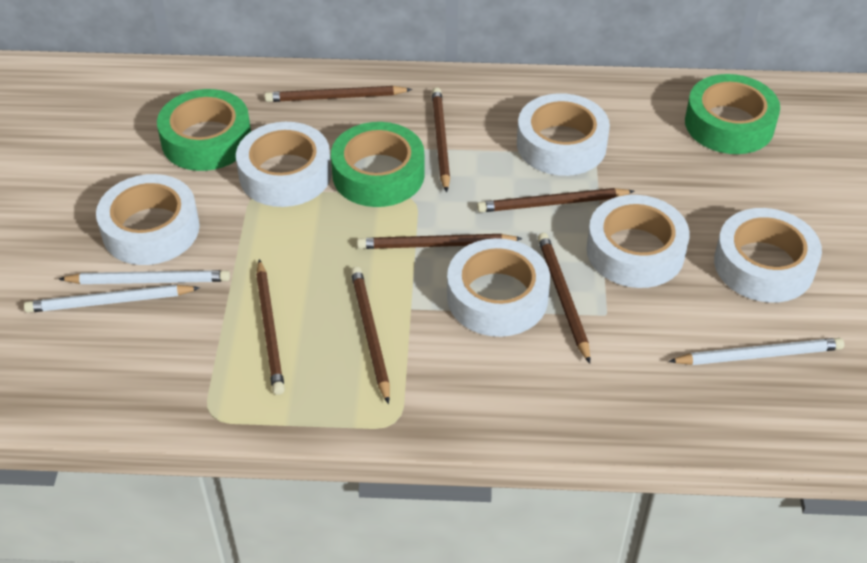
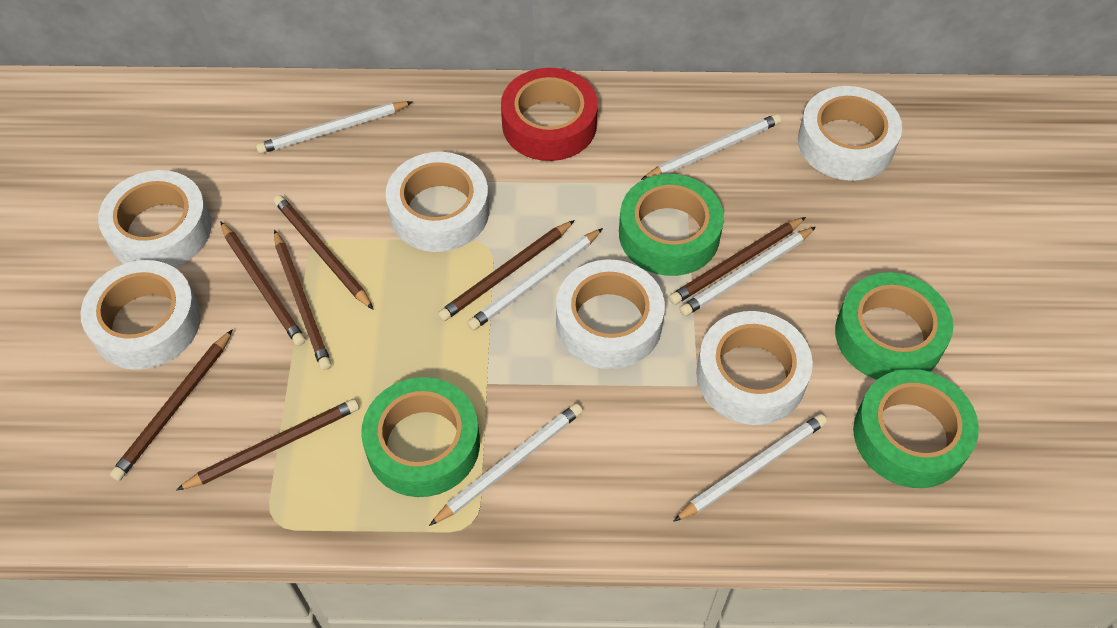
green tape: [157,89,251,171] [331,122,425,207] [685,74,780,154] = 3 -> [361,377,480,497] [619,174,724,276] [835,272,953,380] [853,369,979,488] = 4
red tape: none = 0 -> [501,68,598,161] = 1
white pencil: [24,285,200,313] [59,270,230,284] [668,338,844,365] = 3 -> [256,101,413,154] [429,403,583,526] [467,228,603,330] [641,114,781,180] [673,414,827,522] [679,227,816,316] = 6

